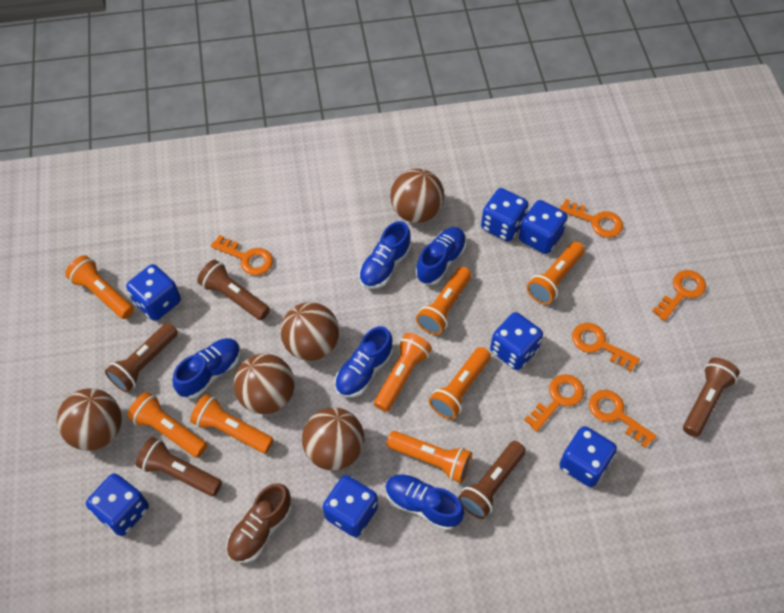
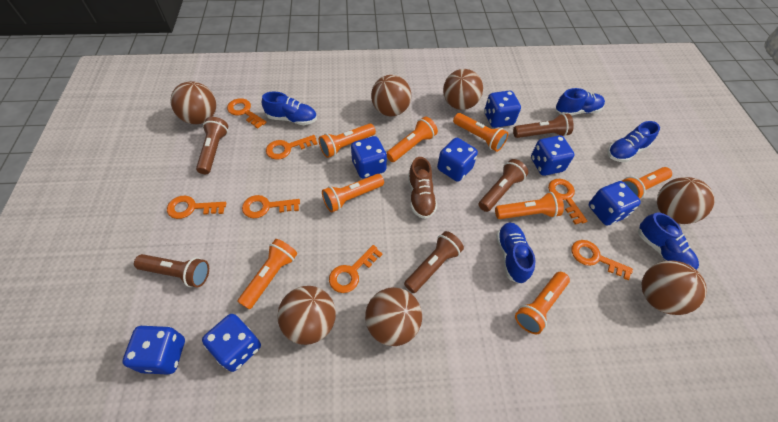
brown ball: [57,388,122,451] [233,354,295,414] [280,302,339,361] [302,407,364,471] [390,169,444,223] = 5 -> [170,81,216,124] [277,286,336,345] [365,287,422,346] [371,75,411,116] [443,69,483,110] [642,261,707,315] [657,177,714,224] = 7
orange key: [211,235,273,275] [524,374,584,432] [559,199,623,238] [572,323,640,372] [589,390,656,448] [652,270,706,321] = 6 -> [167,196,226,219] [227,98,267,129] [242,195,300,218] [266,135,318,160] [329,245,383,293] [548,179,587,225] [571,240,633,280] = 7

